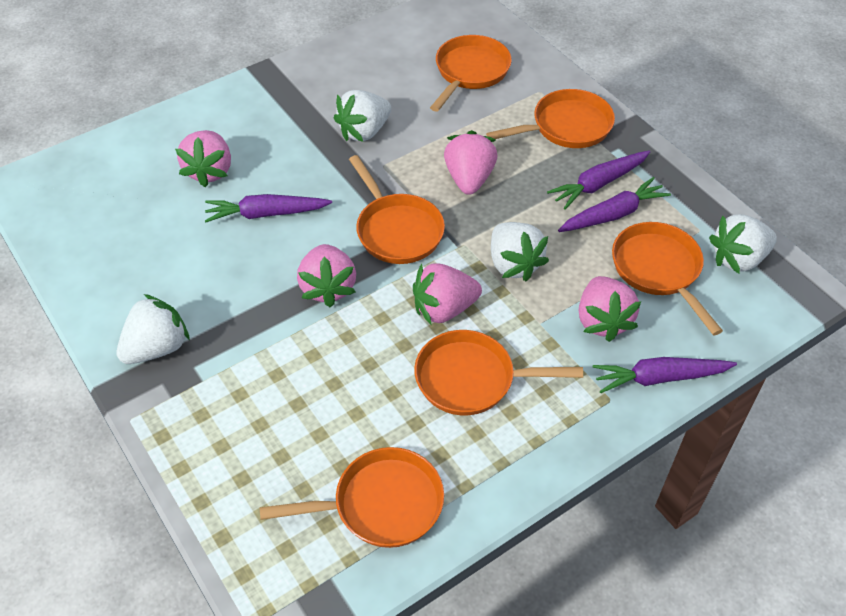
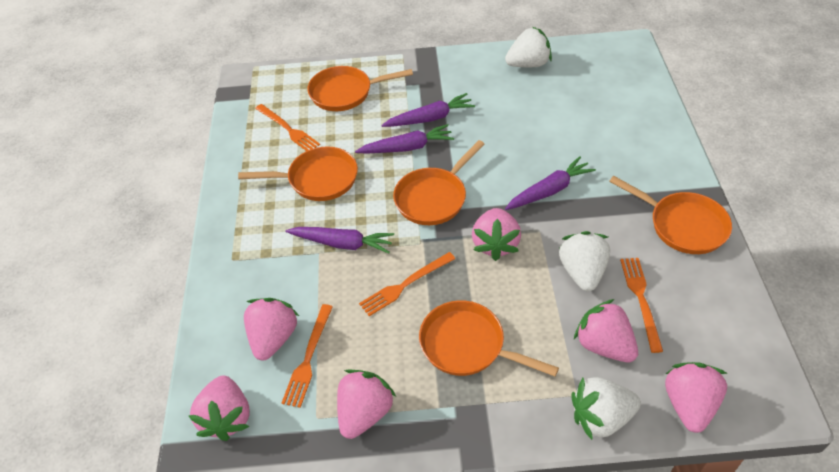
orange fork: none = 0 -> [255,104,320,151] [282,304,333,408] [359,252,455,316] [620,258,663,353] = 4
orange pan: [259,447,444,548] [349,155,445,264] [414,330,583,416] [430,35,512,112] [486,89,615,148] [612,222,723,335] = 6 -> [238,146,358,201] [308,66,413,111] [393,140,485,225] [419,300,559,377] [609,176,732,254] = 5
pink strawberry: [175,130,231,187] [297,244,356,308] [413,263,482,325] [444,130,497,195] [579,276,641,342] = 5 -> [188,375,250,441] [244,298,299,361] [337,369,396,439] [472,208,521,261] [574,299,638,362] [665,362,728,433] = 6
white strawberry: [117,294,190,364] [334,90,391,142] [491,222,549,281] [709,214,777,273] = 4 -> [505,26,552,67] [559,231,610,291] [571,377,641,440] = 3

